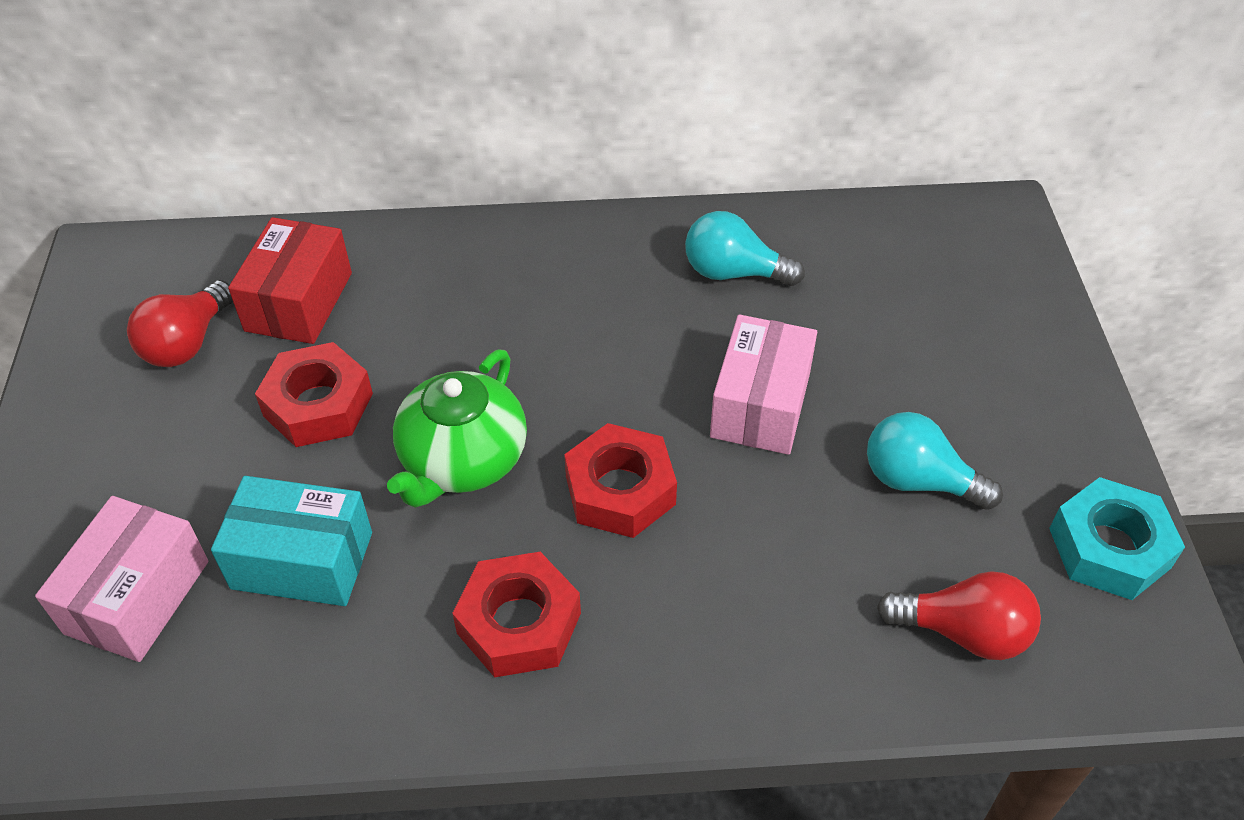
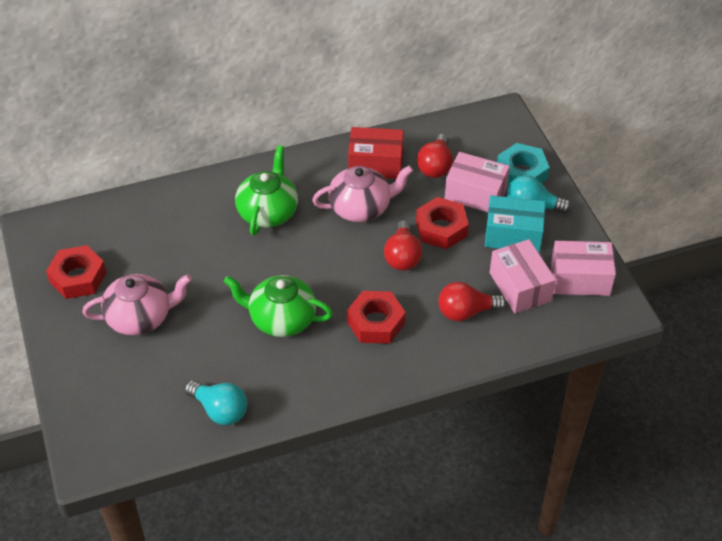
green teapot: [387,350,527,508] = 1 -> [224,275,333,337] [235,145,298,236] = 2
pink box: [35,496,209,662] [710,314,817,455] = 2 -> [445,152,510,212] [490,239,556,313] [551,241,616,296] = 3
pink teapot: none = 0 -> [82,274,192,336] [312,166,413,222] = 2
red light bulb: [127,280,233,367] [877,571,1041,660] = 2 -> [384,220,422,271] [417,134,453,178] [438,282,506,321] = 3

